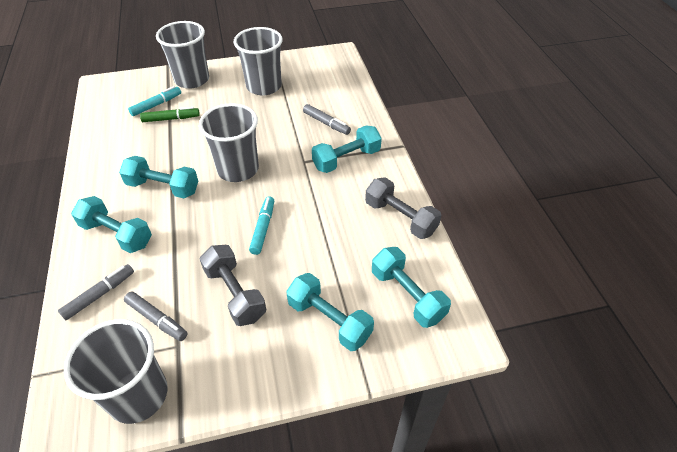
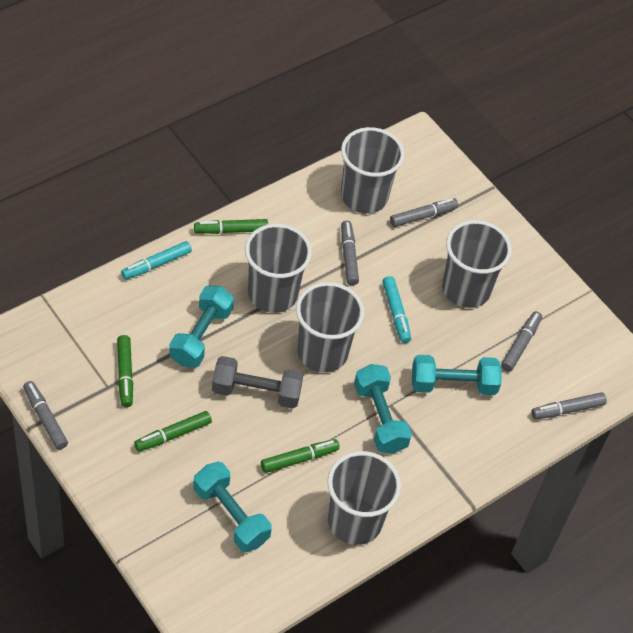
green marker: [140,107,200,122] = 1 -> [117,335,133,407] [134,411,212,452] [194,219,268,234] [261,439,340,473] = 4
grey cup: [64,319,168,424] [156,21,209,89] [199,103,259,182] [234,27,283,96] = 4 -> [245,224,312,313] [296,282,364,372] [327,451,401,545] [341,127,404,213] [442,220,512,308] = 5
grey dumbbell: [200,245,266,326] [365,177,441,239] = 2 -> [212,356,303,409] = 1
grey marker: [58,264,134,320] [124,291,187,341] [303,104,351,135] = 3 -> [23,381,68,450] [341,221,359,285] [390,198,458,227] [501,311,542,372] [531,392,607,419] = 5
turquoise dumbbell: [71,196,152,253] [119,156,198,198] [286,273,374,351] [312,125,382,173] [372,247,451,328] = 5 -> [169,286,234,368] [193,462,272,552] [354,364,412,454] [412,355,502,395] = 4

